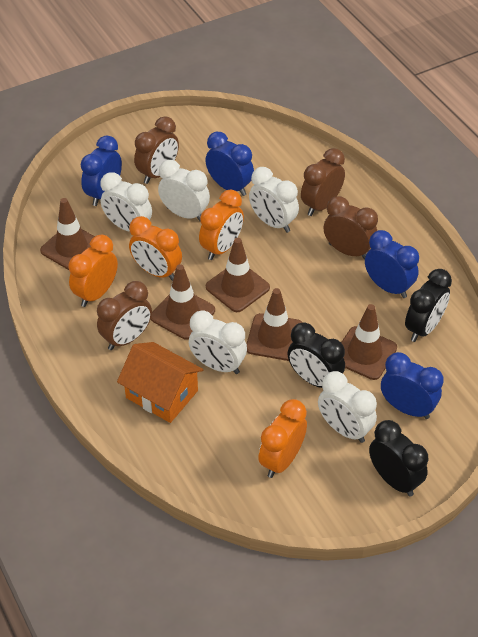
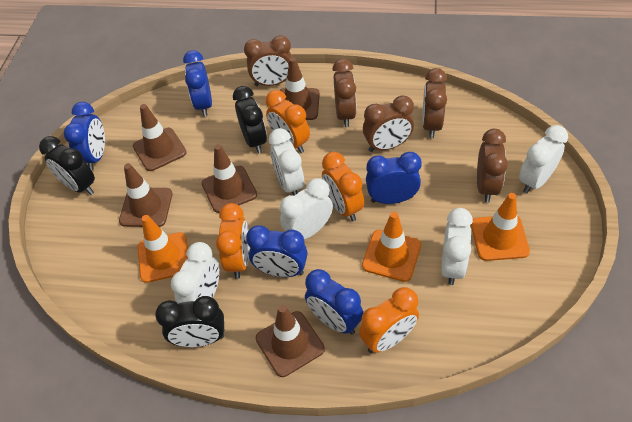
blue clock: [81,135,122,206] [205,132,254,196] [365,230,419,298] [381,352,444,419] = 4 -> [64,102,105,170] [183,50,212,117] [246,225,307,277] [305,269,363,335] [366,152,422,204] = 5
brown clock: [97,281,152,350] [134,116,179,184] [301,148,345,216] [324,196,378,259] = 4 -> [244,35,292,86] [332,59,357,127] [363,95,414,152] [422,68,447,138] [477,129,508,202] = 5
orange house: [117,342,203,423] = 1 -> none = 0
orange traffic cone: none = 0 -> [137,215,188,283] [362,212,421,282] [471,193,530,261] = 3

